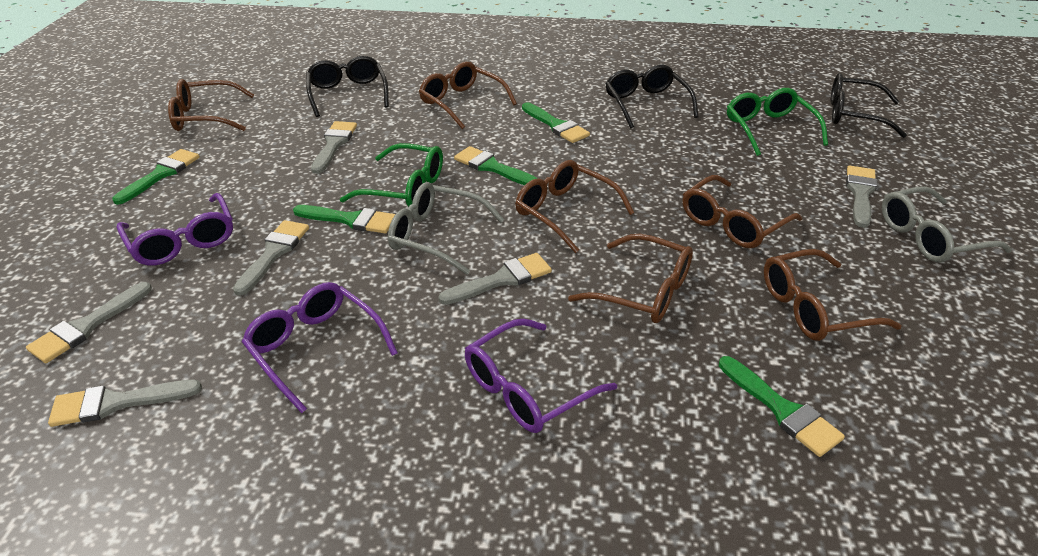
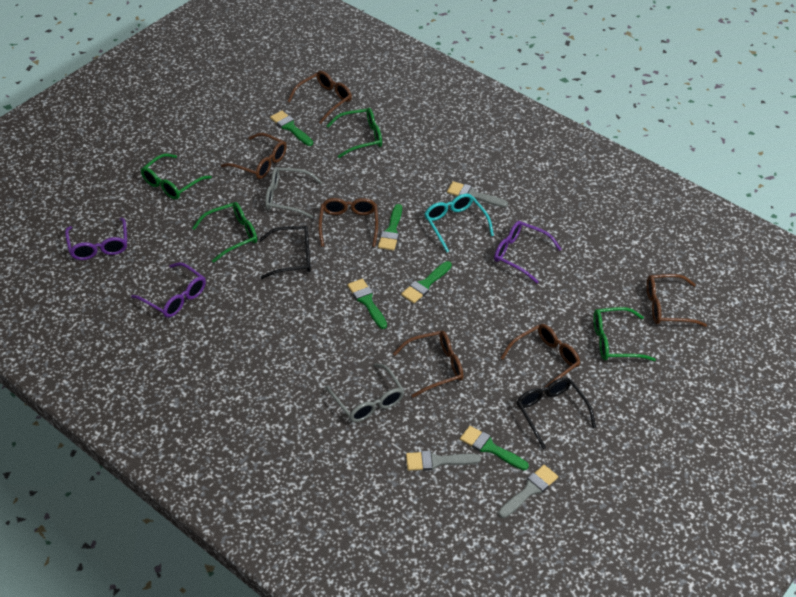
black glasses: [306,56,389,117] [605,65,699,128] [831,73,907,138] = 3 -> [259,226,311,279] [517,377,596,449] = 2
green glasses: [340,143,443,207] [727,88,828,156] = 2 -> [141,153,212,200] [192,202,257,263] [327,108,382,158] [593,307,656,361] = 4
grey brush: [26,282,152,363] [48,380,202,427] [233,220,309,296] [311,121,357,174] [438,253,552,305] [846,165,877,228] = 6 -> [406,451,481,471] [447,181,508,207] [498,465,558,518] = 3
turquoise glasses: none = 0 -> [425,194,494,252] = 1

